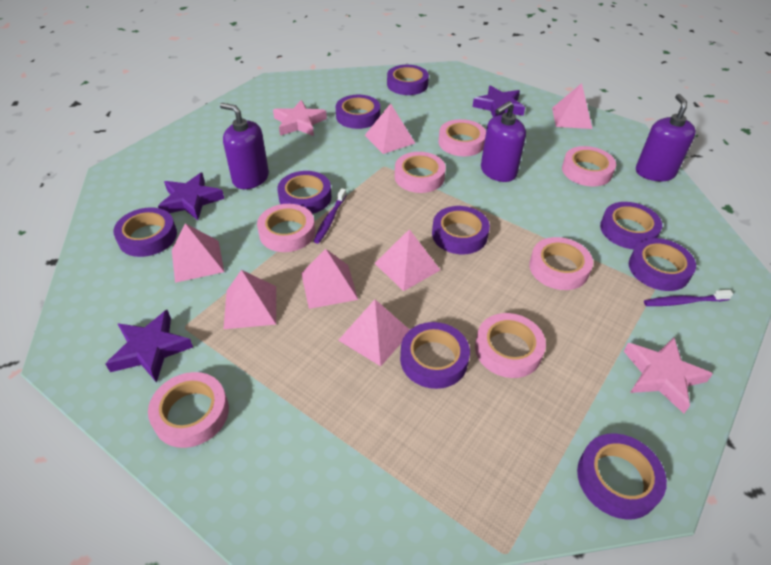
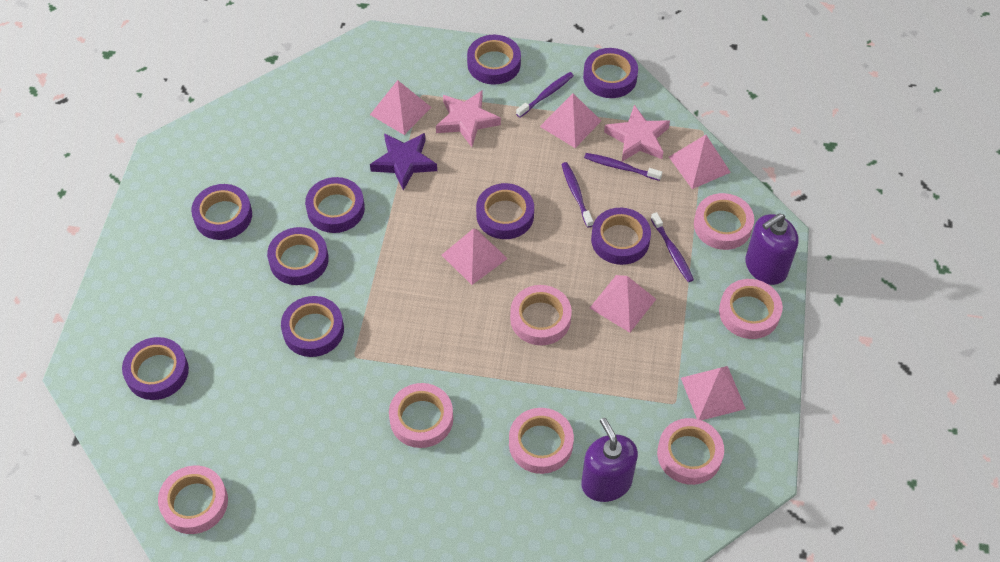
pink pyramid: [172,223,224,283] [224,270,276,329] [301,249,358,309] [338,299,409,366] [365,103,415,154] [375,229,440,291] [552,83,592,129] = 7 -> [370,80,431,135] [442,228,508,285] [540,93,601,148] [590,275,656,333] [669,135,731,189] [681,366,746,420] = 6
purple soap dispenser: [220,103,269,189] [481,101,526,182] [636,94,696,181] = 3 -> [581,418,638,502] [745,213,799,285] = 2
purple star: [105,310,193,383] [158,172,224,220] [473,85,525,117] = 3 -> [370,133,437,191] = 1
purple toothbrush: [314,188,346,244] [644,290,733,306] = 2 -> [516,72,574,117] [561,162,593,228] [584,153,662,181] [651,212,694,282] = 4

